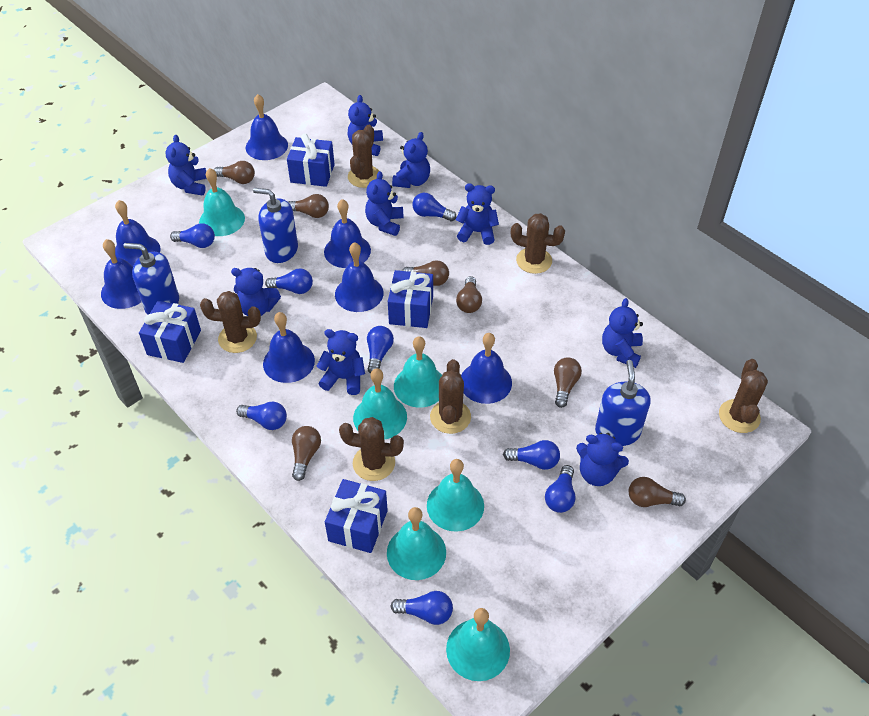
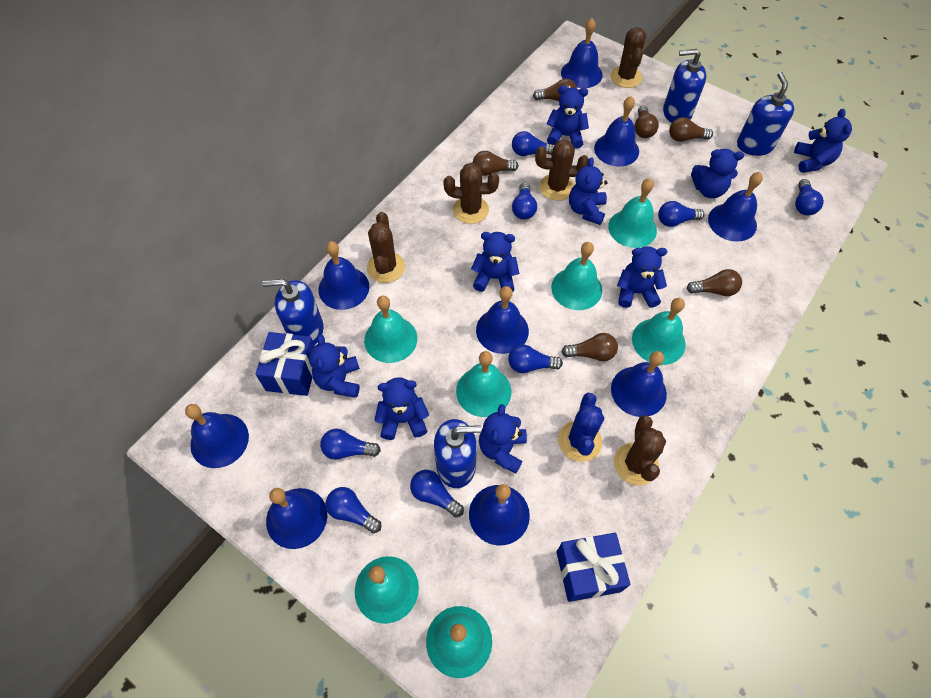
blue bell: [101,239,141,309] [115,200,161,266] [246,94,288,160] [263,312,315,383] [324,199,371,268] [335,242,383,312] [461,333,512,404] = 7 -> [185,404,249,468] [266,488,327,549] [318,241,369,310] [469,484,530,546] [476,286,529,354] [561,18,603,88] [594,96,639,167] [611,351,667,417] [708,172,763,242] = 9
blue cactus: none = 0 -> [558,393,604,462] = 1
blue gift: [139,301,201,363] [287,134,335,187] [325,479,388,553] [388,270,433,328] = 4 -> [256,332,315,396] [557,533,631,602] = 2
blue soap dispenser: [123,243,179,315] [253,188,298,263] [595,360,651,446] = 3 -> [262,279,323,345] [434,419,481,488] [663,49,706,123] [737,72,794,156] = 4
brown cactus: [200,291,261,353] [339,417,404,481] [348,125,379,188] [430,359,471,434] [511,213,565,274] [719,359,768,433] = 6 -> [367,212,405,283] [443,163,499,224] [535,139,589,201] [610,27,646,88] [614,415,666,486] = 5
brown light bulb: [214,161,255,184] [288,194,329,218] [292,426,321,481] [402,260,449,286] [456,276,482,313] [554,357,582,408] [629,477,686,507] = 7 -> [473,151,519,176] [533,78,577,101] [562,333,618,361] [635,106,659,138] [669,117,713,142] [687,269,742,296] = 6
turquoise bell: [199,168,245,236] [353,368,407,440] [387,507,446,580] [394,336,442,408] [427,459,484,532] [446,608,510,681] = 6 -> [355,556,419,624] [364,296,417,363] [426,606,492,678] [456,351,511,417] [551,242,602,310] [608,178,657,248] [632,298,686,365] = 7

